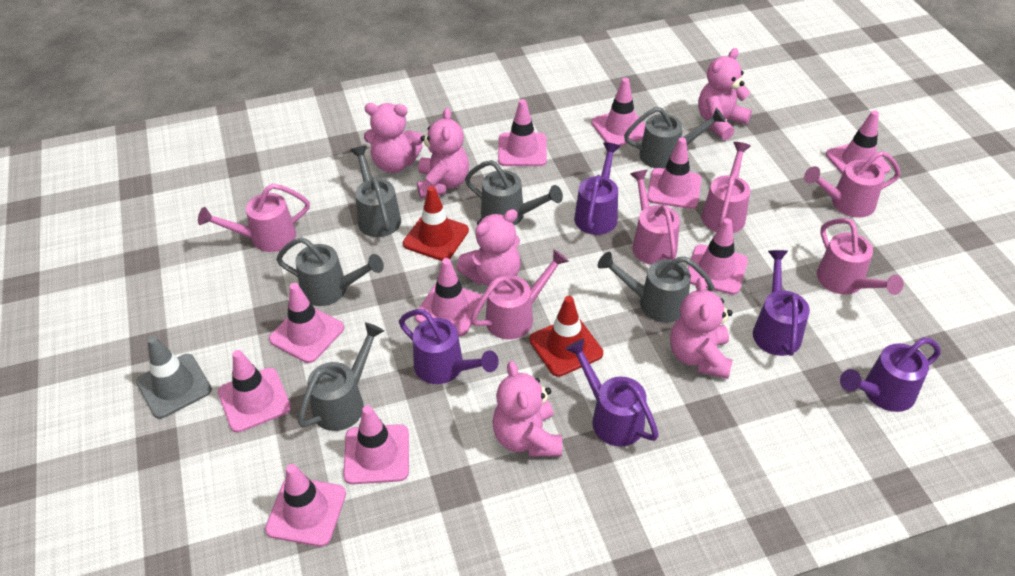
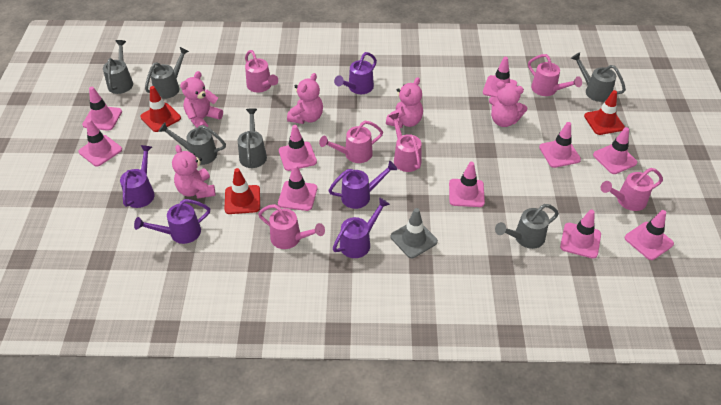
pink teddy bear: [364,103,423,173] [417,108,469,198] [457,209,521,286] [492,361,562,457] [670,277,733,379] [698,48,752,140] = 6 -> [172,145,216,199] [180,71,223,128] [287,73,323,124] [386,78,423,128] [489,81,527,127] = 5
red traffic cone: [403,186,469,261] [530,296,603,377] = 2 -> [140,86,181,132] [224,168,260,214] [584,90,625,135] = 3

